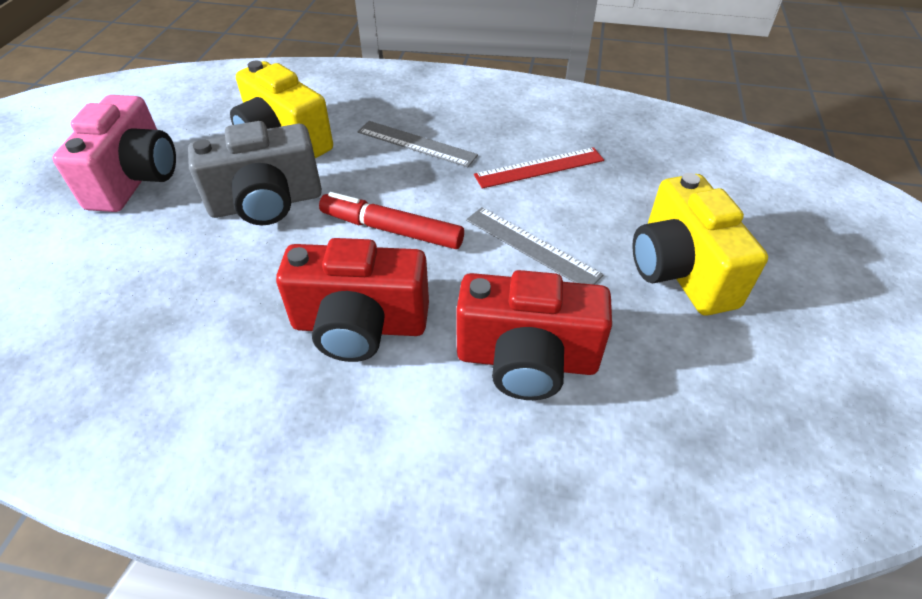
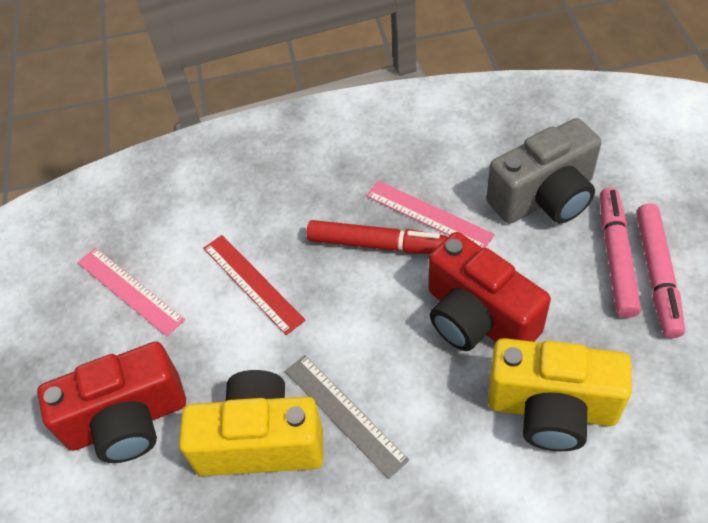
grey ruler: [357,121,478,167] [466,207,603,285] = 2 -> [285,355,409,479] = 1
pink camera: [53,95,176,212] = 1 -> none = 0
pink marker: none = 0 -> [600,187,641,318] [636,203,685,338] = 2
pink ruler: none = 0 -> [77,248,185,336] [366,181,495,248] = 2

